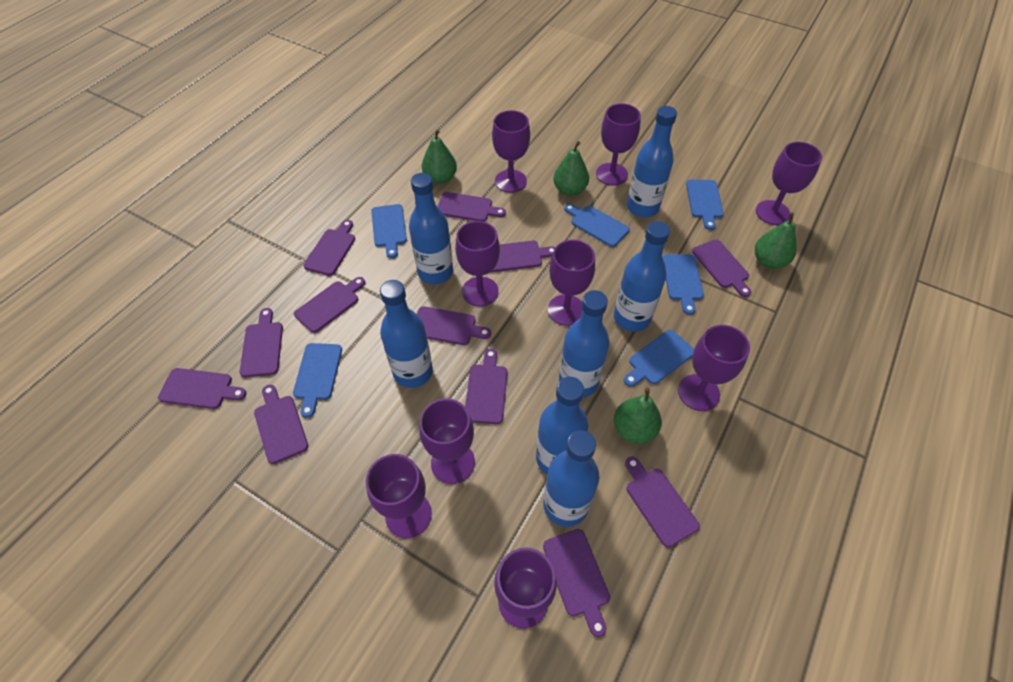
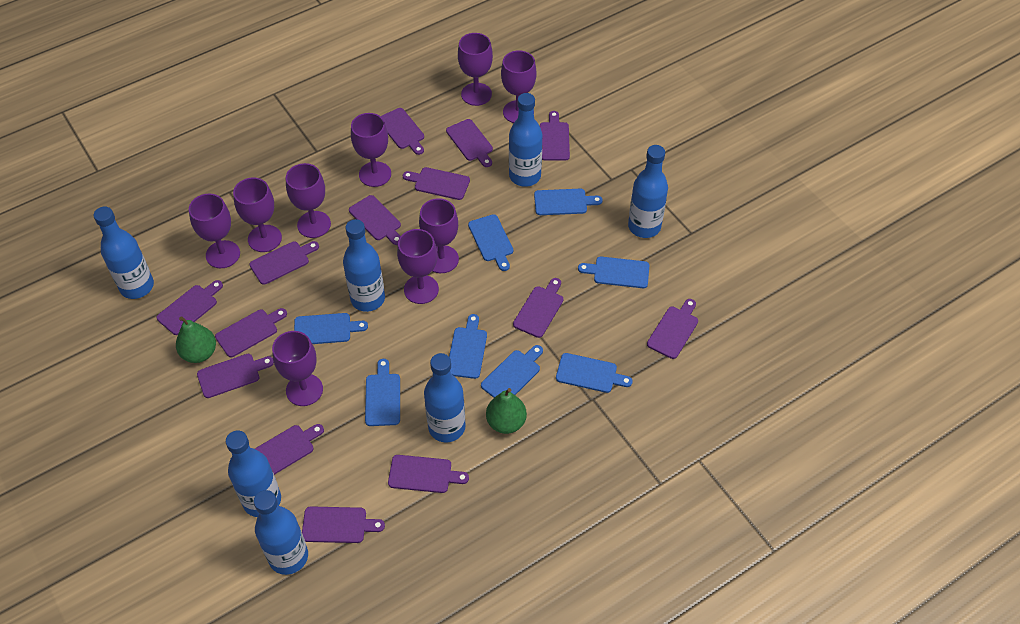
blue cutting board: [293,343,342,418] [371,204,407,258] [564,204,630,247] [624,330,694,387] [662,254,704,315] [686,180,723,230] = 6 -> [294,313,368,344] [365,359,400,426] [449,314,487,379] [468,214,513,271] [481,345,543,398] [534,189,603,215] [556,353,632,393] [578,257,650,288] = 8
green pear: [422,129,457,184] [553,141,589,196] [614,388,662,444] [755,212,797,269] = 4 -> [176,316,216,363] [486,388,527,434] = 2
purple cutting board: [158,368,246,409] [240,308,283,377] [254,385,308,464] [294,277,365,333] [304,220,355,276] [417,306,491,345] [437,192,506,222] [465,349,507,424] [491,241,555,272] [543,529,610,637] [625,456,700,547] [692,240,751,297] = 12 -> [156,280,223,335] [197,354,274,398] [215,308,287,357] [249,241,319,285] [255,424,324,475] [302,506,385,543] [349,195,401,245] [381,108,424,155] [388,455,469,493] [403,167,470,200] [446,119,493,167] [513,278,563,338] [540,111,570,161] [647,299,698,359] = 14

